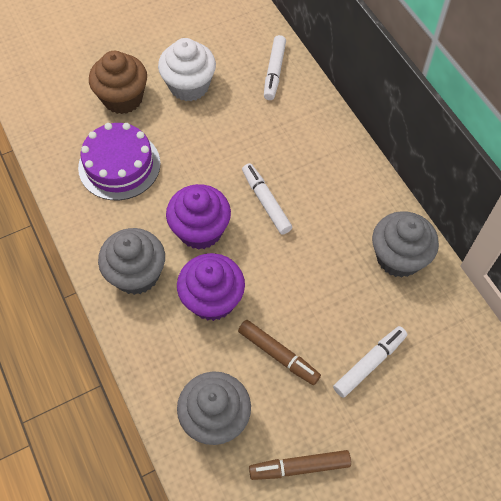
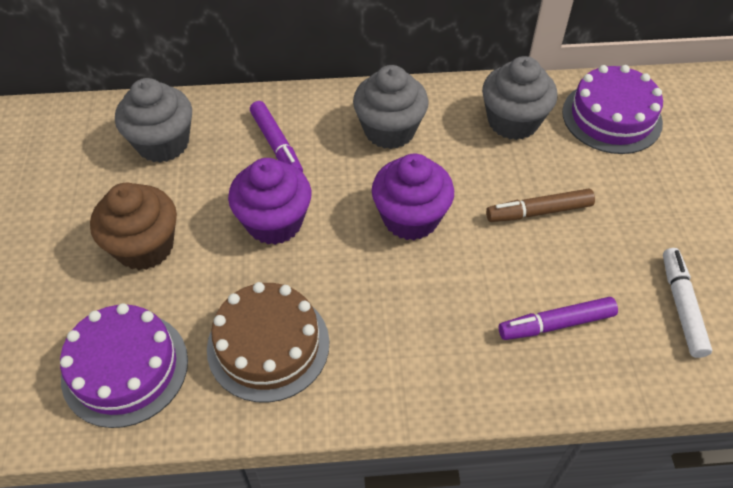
brown cake: none = 0 -> [207,282,329,403] = 1
brown marker: [238,320,321,385] [249,450,351,480] = 2 -> [486,189,595,222] = 1
purple cake: [78,123,160,200] = 1 -> [60,303,188,428] [562,65,663,154] = 2
purple marker: none = 0 -> [250,101,303,173] [499,297,618,340] = 2
white cupcake: [158,38,216,101] = 1 -> none = 0
white marker: [242,163,292,235] [264,35,286,100] [333,326,407,398] = 3 -> [663,248,712,358] = 1

